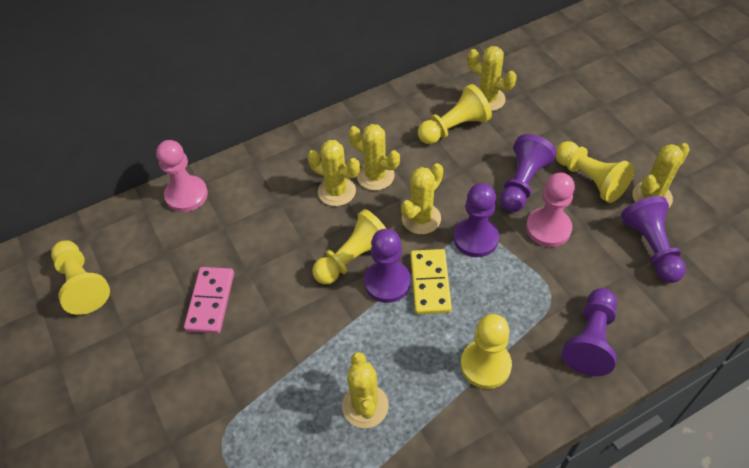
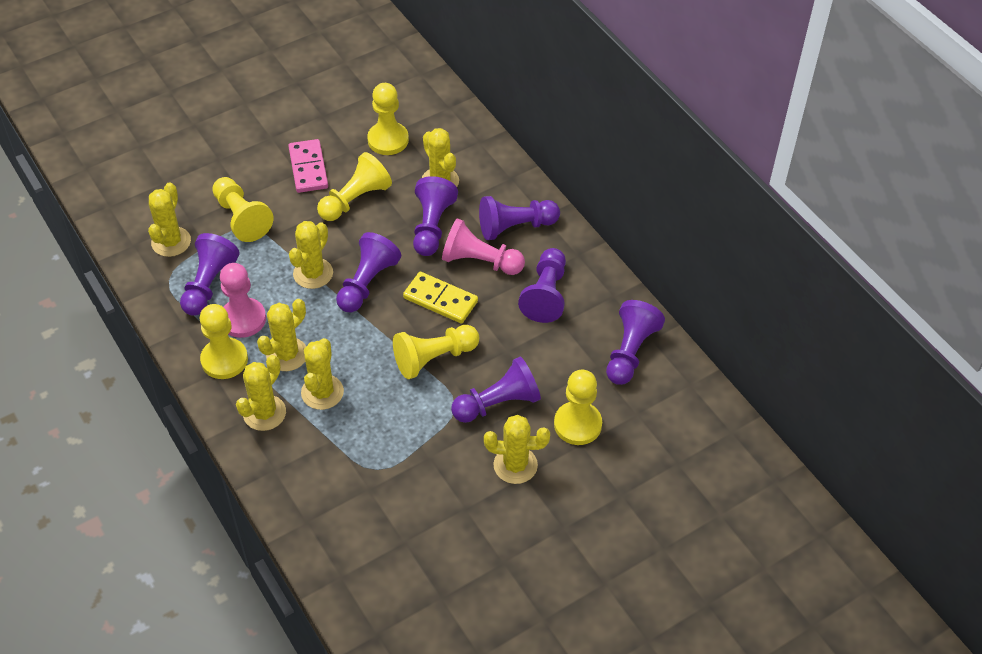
purple pawn: [364,229,411,303] [454,183,499,257] [500,134,557,212] [562,288,617,376] [621,196,686,283] = 5 -> [180,233,239,315] [336,232,401,313] [413,176,458,256] [451,357,541,423] [479,196,560,240] [518,248,566,323] [606,300,665,385] = 7
yellow cactus: [307,140,360,206] [342,352,389,428] [348,124,400,190] [401,163,443,234] [468,46,517,111] [632,143,690,207] = 6 -> [148,182,191,257] [236,355,286,431] [257,299,306,371] [289,221,333,289] [301,338,344,410] [422,128,459,187] [484,415,550,484] = 7
yellow pawn: [51,240,110,315] [312,209,387,285] [418,84,492,144] [461,314,512,389] [556,141,635,203] = 5 -> [200,304,248,379] [212,177,273,242] [317,152,392,221] [367,83,409,155] [393,325,479,379] [554,370,602,445] = 6

